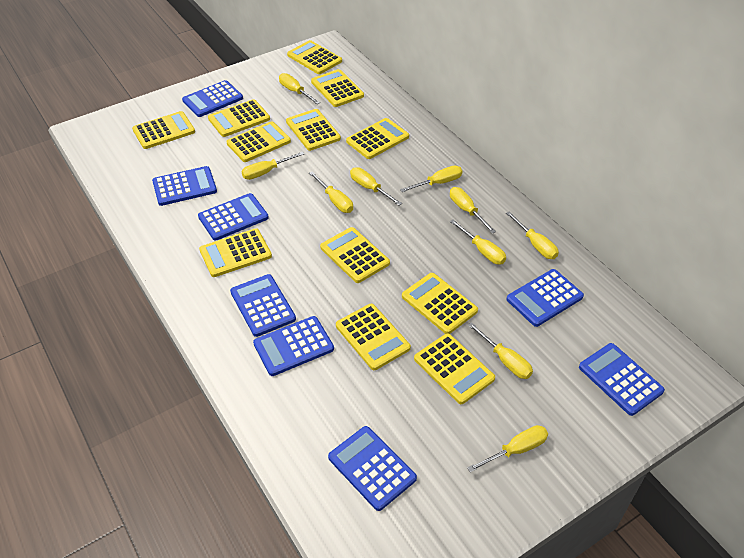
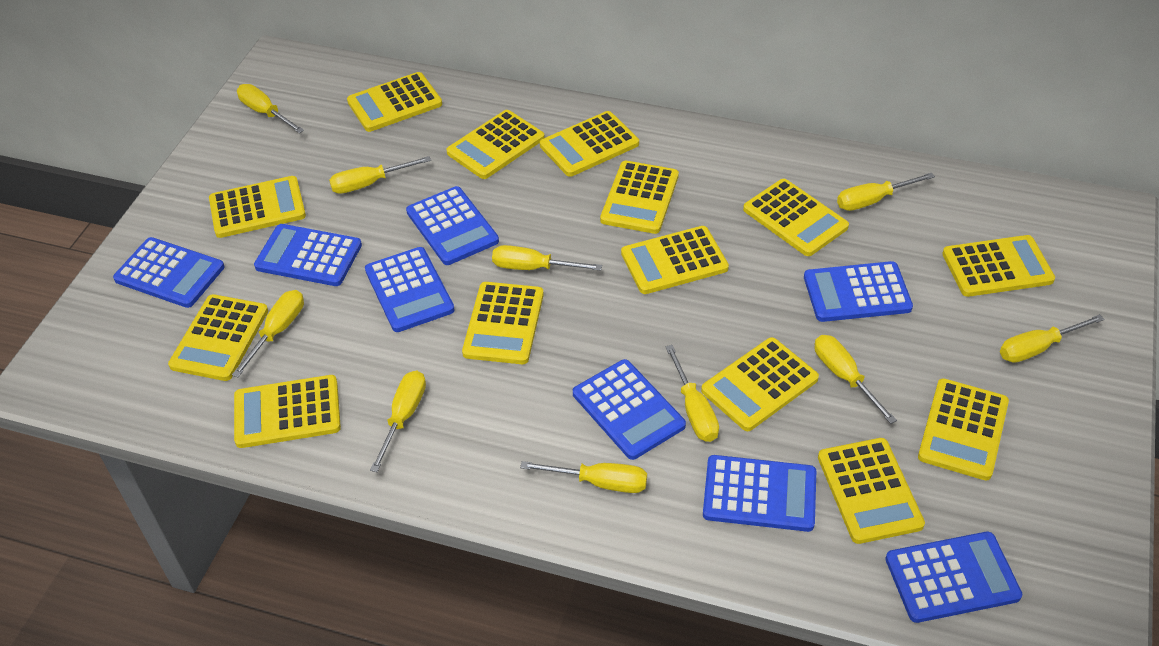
yellow calculator: [132,111,195,149] [199,228,272,277] [208,99,270,137] [226,121,291,162] [286,109,341,151] [287,40,342,74] [311,69,364,107] [320,227,390,283] [336,304,411,370] [346,118,409,159] [402,273,478,334] [414,333,495,404] = 12 -> [168,294,268,381] [209,176,306,238] [234,375,341,448] [347,72,442,132] [446,110,545,179] [462,282,544,364] [540,111,639,177] [600,161,679,234] [621,226,729,294] [701,337,819,431] [743,179,849,256] [818,438,925,544] [918,378,1009,481] [942,235,1055,297] = 14

